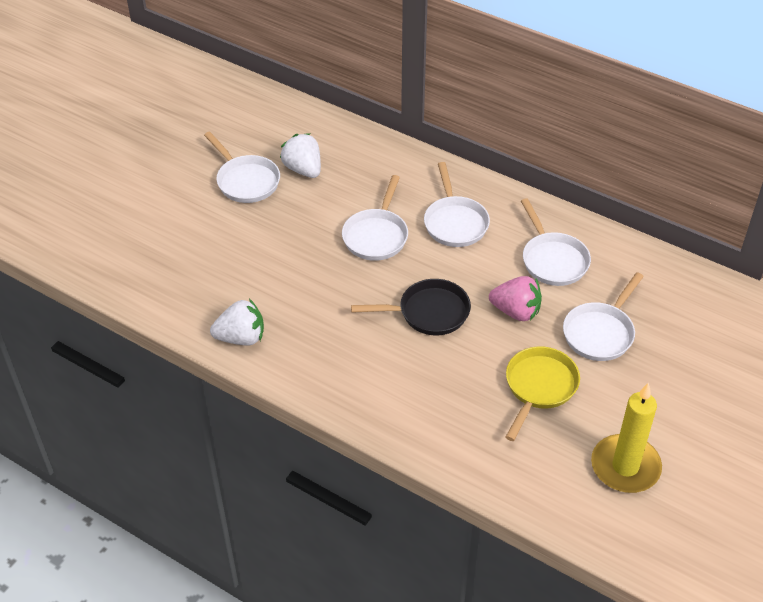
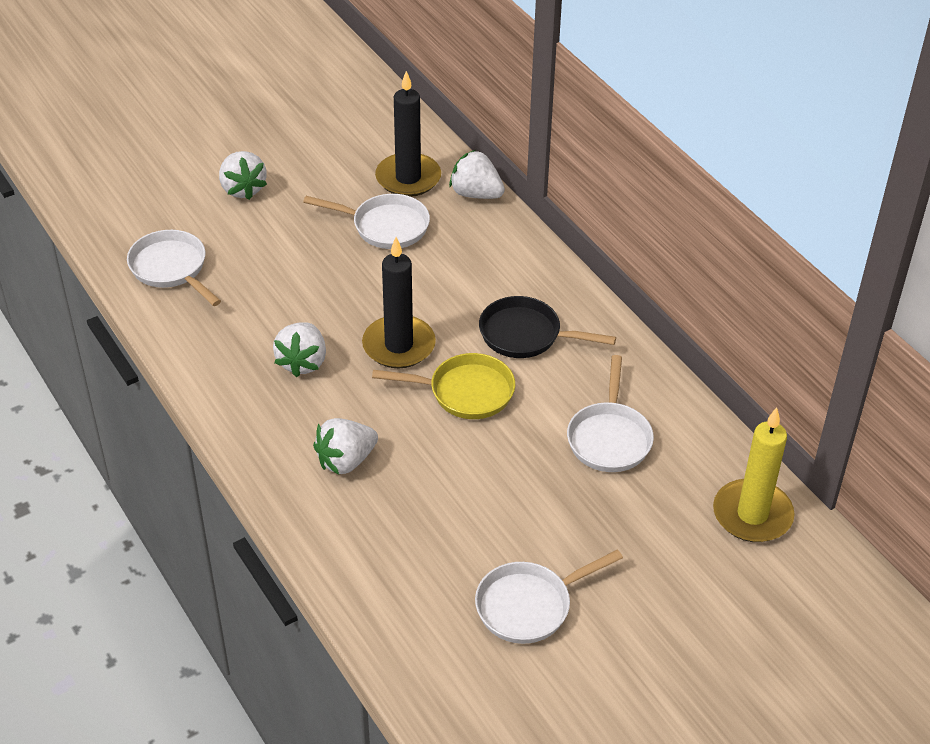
black candle: none = 0 -> [362,237,436,368] [375,71,441,197] = 2
pink strawberry: [489,276,542,321] = 1 -> none = 0
white pan: [204,132,280,203] [342,175,408,261] [424,162,490,247] [521,198,591,286] [563,272,644,361] = 5 -> [127,230,221,306] [303,194,430,249] [475,549,623,644] [567,355,654,472] = 4
white strawberry: [210,299,264,346] [280,133,321,178] = 2 -> [219,151,267,200] [273,322,326,377] [313,418,378,475] [449,150,505,199] = 4

